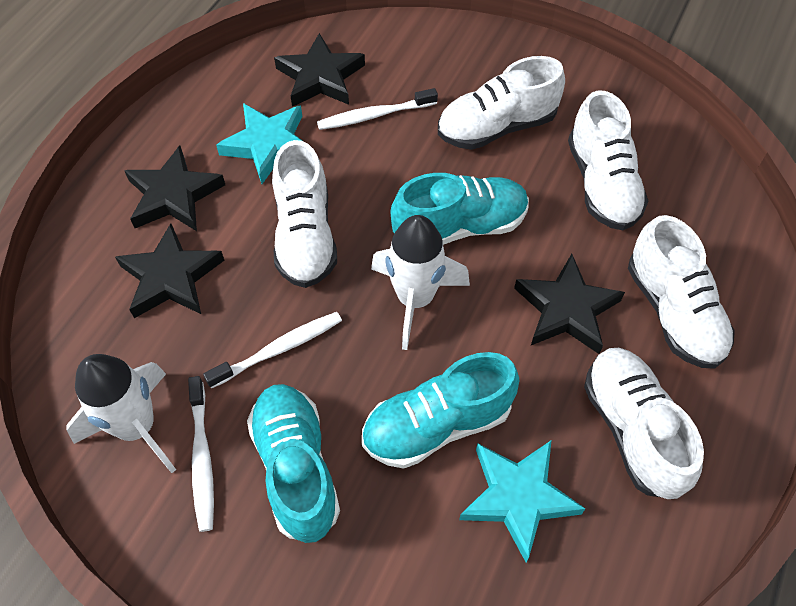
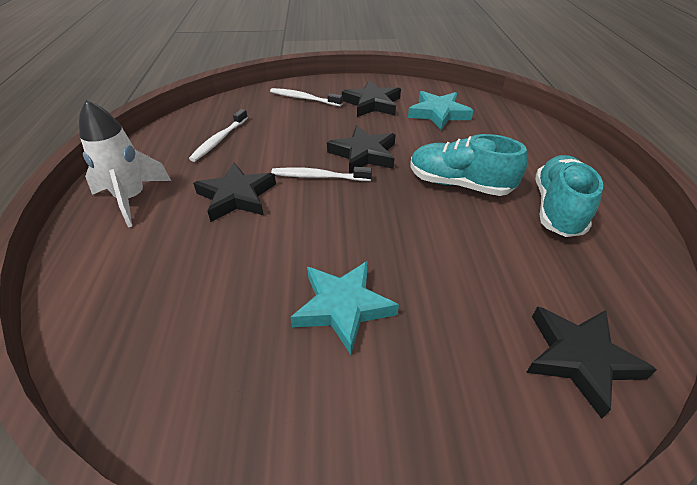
turquoise shoe: [247,384,340,543] [362,352,520,469] [391,173,529,245] = 3 -> [411,134,527,196] [536,155,603,237] = 2
white rocket: [66,354,176,473] [371,215,470,350] = 2 -> [79,99,171,227] = 1
white shoe: [272,140,337,288] [438,56,565,150] [568,90,649,230] [584,348,704,499] [628,215,735,369] = 5 -> none = 0

